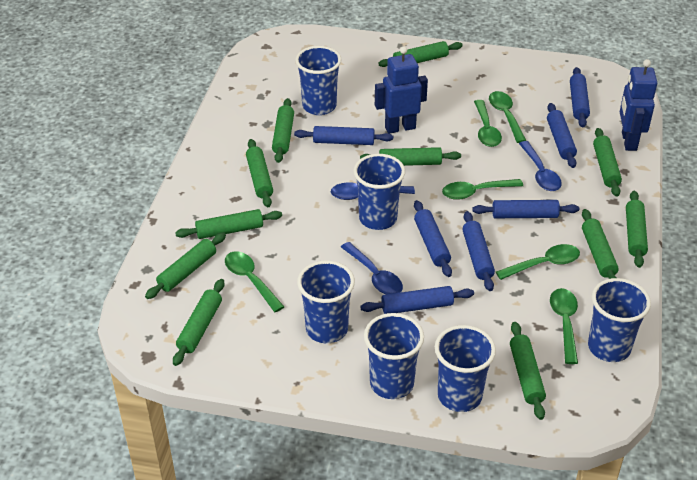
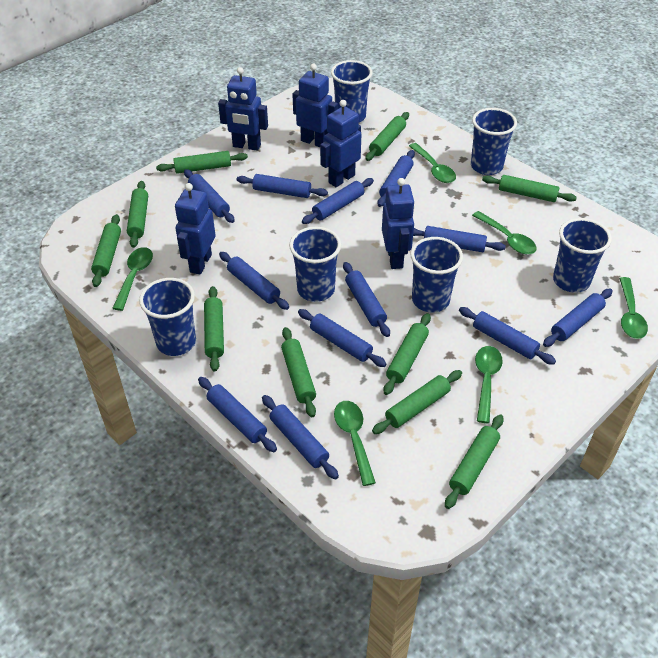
blue robot: [375,46,428,134] [620,59,657,151] = 2 -> [175,183,216,275] [218,67,268,151] [292,63,338,147] [320,100,362,187] [382,178,415,269] = 5
blue rolling pin: [294,126,393,145] [360,286,474,314] [414,200,452,277] [462,211,495,291] [472,200,579,218] [547,103,577,168] [570,67,590,128] = 7 -> [184,169,235,223] [198,377,277,452] [219,252,289,310] [236,174,328,198] [262,395,339,479] [298,309,387,367] [302,178,374,224] [343,262,390,337] [378,150,415,207] [413,226,506,252] [459,307,556,365] [543,289,613,347] = 12
blue spoon: [331,182,415,200] [341,242,403,294] [519,141,562,191] = 3 -> none = 0
green rolling pin: [145,232,226,299] [173,279,225,366] [175,209,282,239] [246,139,273,207] [272,98,294,163] [360,147,461,166] [378,41,463,67] [510,322,546,420] [582,209,619,279] [593,128,622,197] [626,191,648,268] = 11 -> [91,214,121,287] [127,181,148,248] [156,151,248,174] [204,286,224,372] [281,327,316,417] [365,112,409,161] [372,370,462,434] [383,313,431,395] [445,414,504,509] [482,175,577,202] = 10

